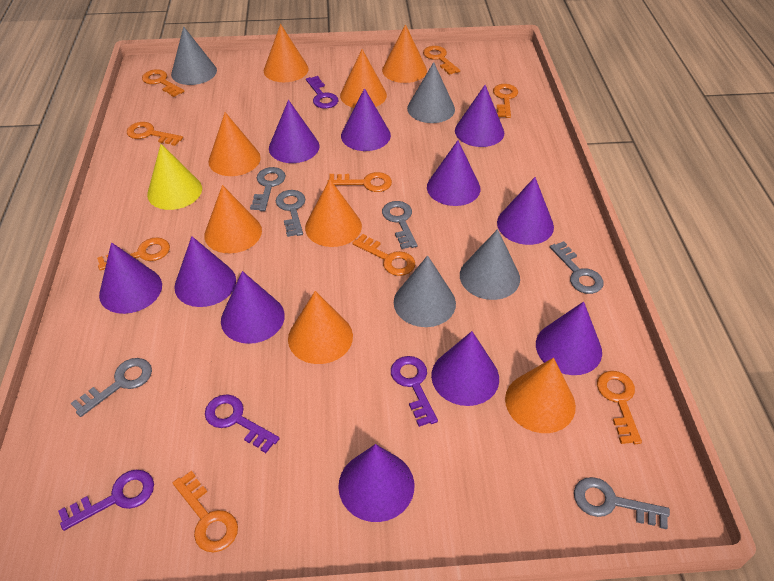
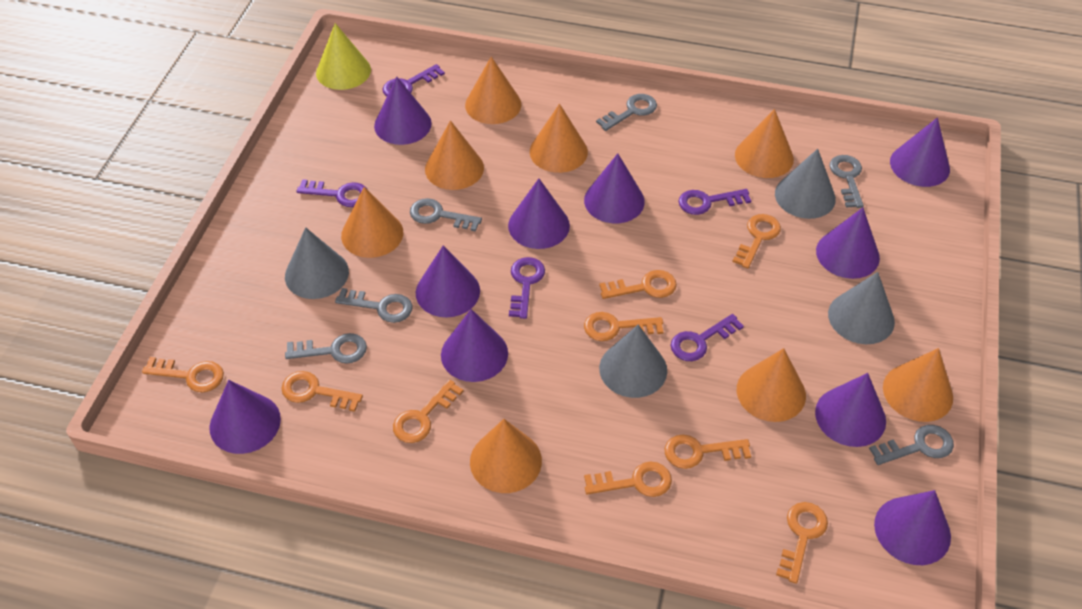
purple cone: [99,242,162,314] [174,236,236,307] [221,271,285,344] [269,100,320,163] [338,444,414,522] [341,88,391,151] [427,140,480,206] [431,331,499,406] [455,85,504,147] [497,177,554,245] [536,302,602,375] = 11 -> [209,380,281,454] [374,77,432,145] [416,245,480,317] [441,309,508,382] [508,179,570,249] [584,153,645,223] [815,373,886,447] [816,208,880,279] [874,490,951,565] [890,117,950,187] = 10
purple key: [58,470,154,531] [205,394,280,453] [306,76,339,109] [391,356,438,427] = 4 -> [297,179,368,207] [383,64,445,97] [509,257,545,319] [671,314,744,361] [679,189,751,215] = 5

